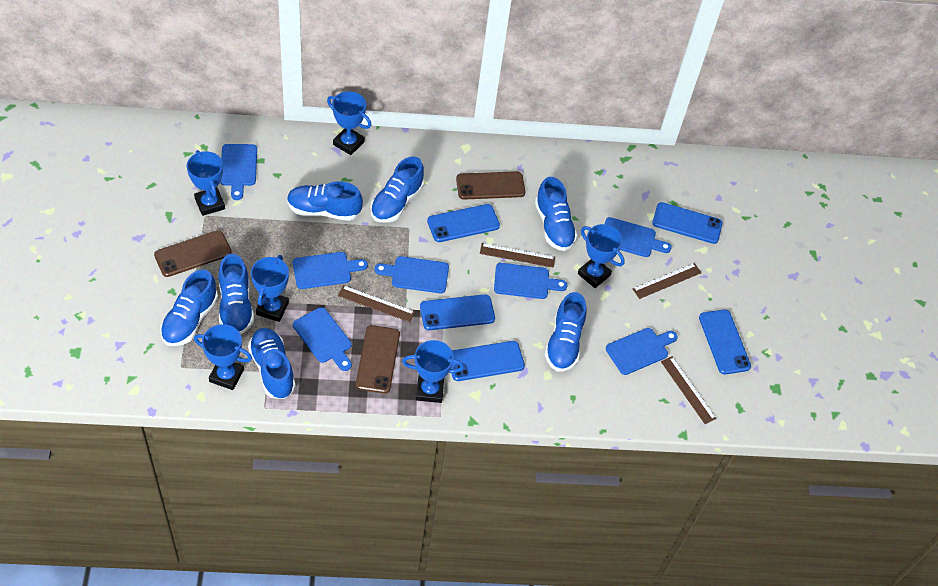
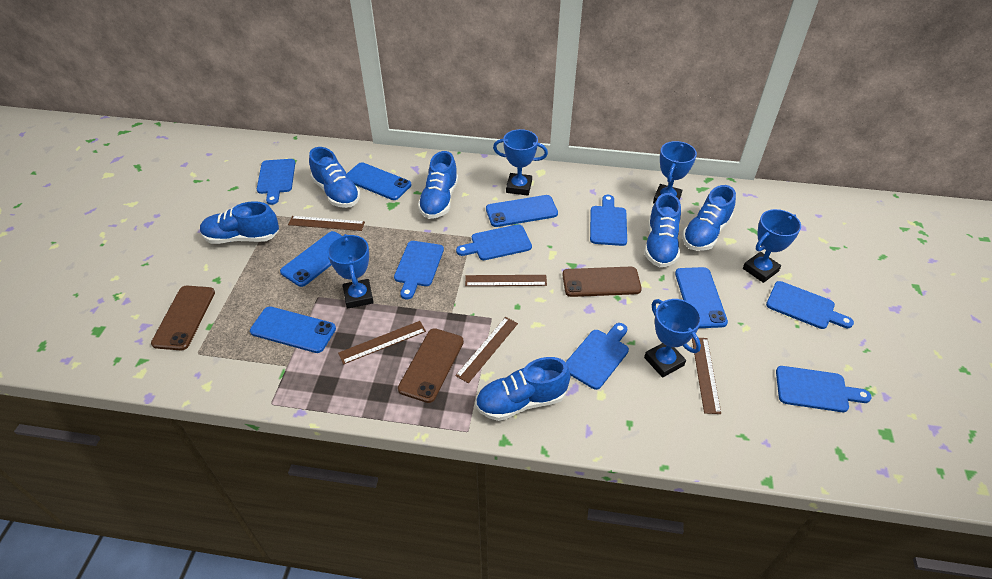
blue shoe: [160,269,218,346] [219,254,254,334] [248,328,296,399] [287,181,363,221] [370,156,424,223] [535,177,578,251] [545,292,587,371] = 7 -> [200,201,279,244] [309,147,360,208] [418,151,458,219] [475,357,570,421] [644,193,681,267] [682,185,736,251] = 6
blue trophy: [187,150,225,216] [194,324,252,390] [251,255,289,322] [327,91,371,155] [402,340,464,403] [578,224,625,288] = 6 -> [327,234,374,309] [493,129,548,196] [644,299,701,378] [653,141,697,204] [743,209,801,283] = 5
brown ruler: [338,285,415,322] [480,243,555,268] [633,263,702,299] [661,356,717,424] = 4 -> [288,216,365,231] [338,321,426,365] [455,317,518,383] [465,275,547,286] [692,337,721,414] = 5

